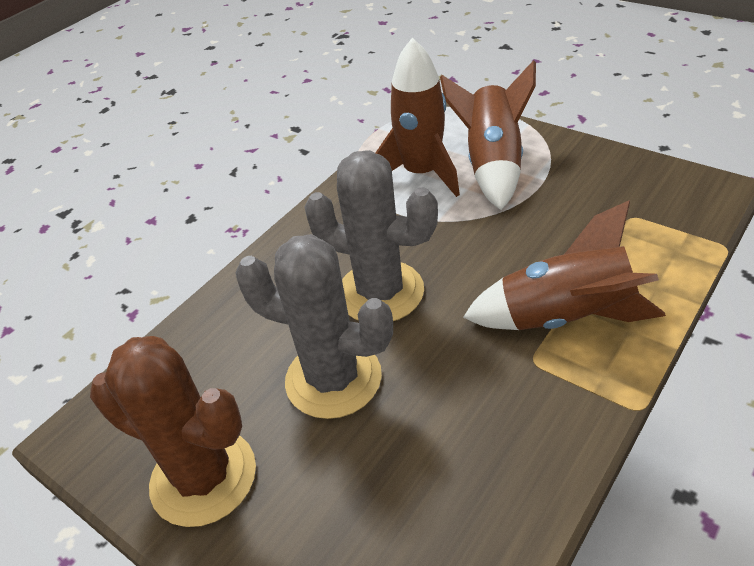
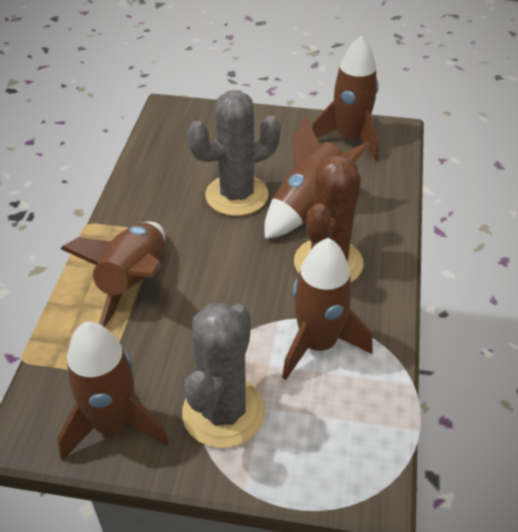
brown rocket: [375,38,460,197] [440,60,536,210] [463,200,666,330] = 3 -> [57,322,169,461] [60,222,165,327] [264,116,371,239] [282,238,373,380] [312,35,379,161] = 5

